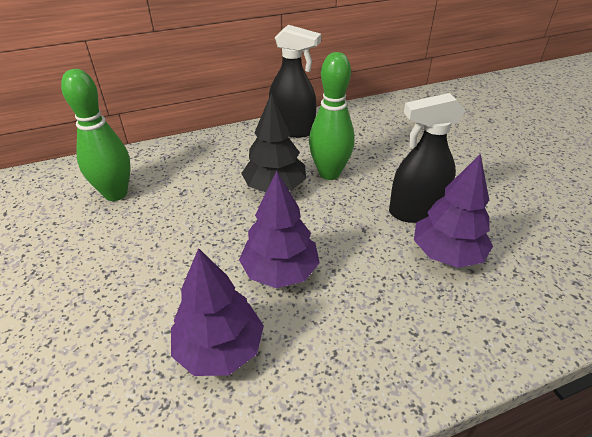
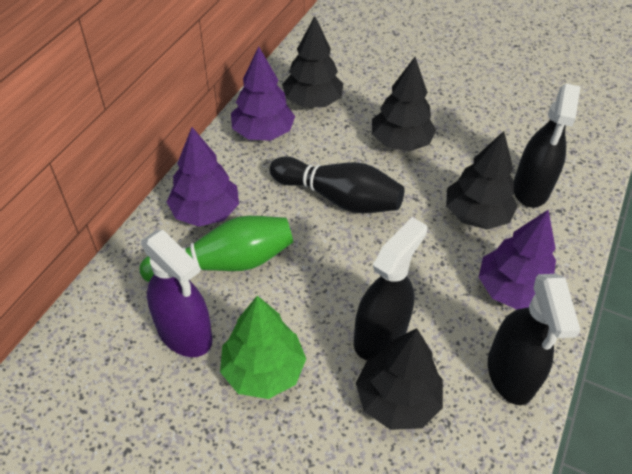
black bowling pin: none = 0 -> [269,156,405,214] = 1
black spray bottle: [269,25,321,138] [389,93,465,223] = 2 -> [354,217,427,360] [488,274,581,405] [514,84,580,208] = 3
black tree: [241,93,306,192] = 1 -> [282,16,343,107] [356,328,443,430] [372,57,436,151] [446,131,518,230] = 4
green bowling pin: [61,69,131,201] [309,52,354,180] = 2 -> [140,216,293,282] = 1
green tree: none = 0 -> [220,296,306,399] = 1
purple spray bottle: none = 0 -> [141,229,213,357] = 1

